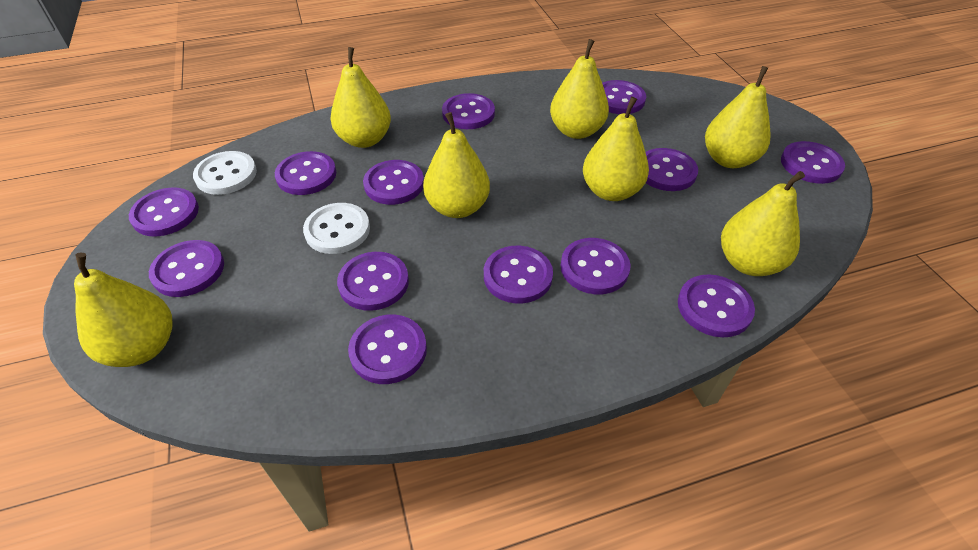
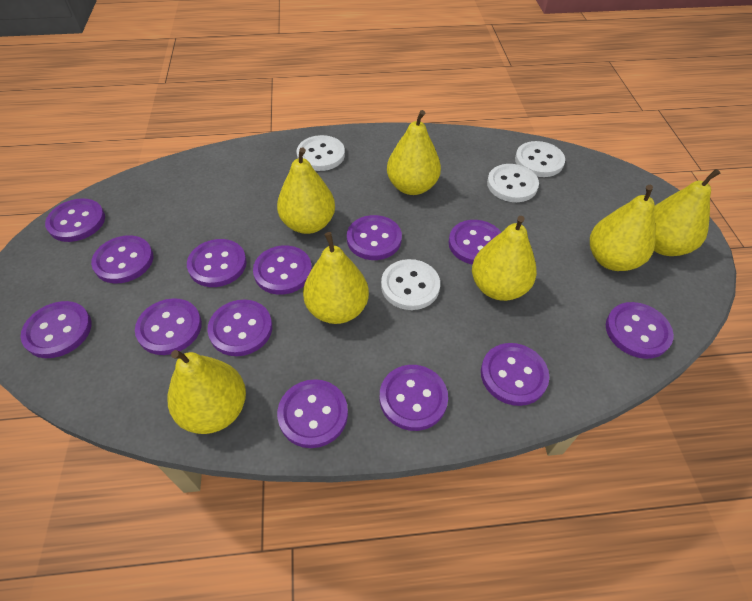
white button: [193,151,257,195] [303,203,370,254] = 2 -> [297,135,345,171] [381,259,440,310] [487,164,539,202] [515,141,565,177] = 4

